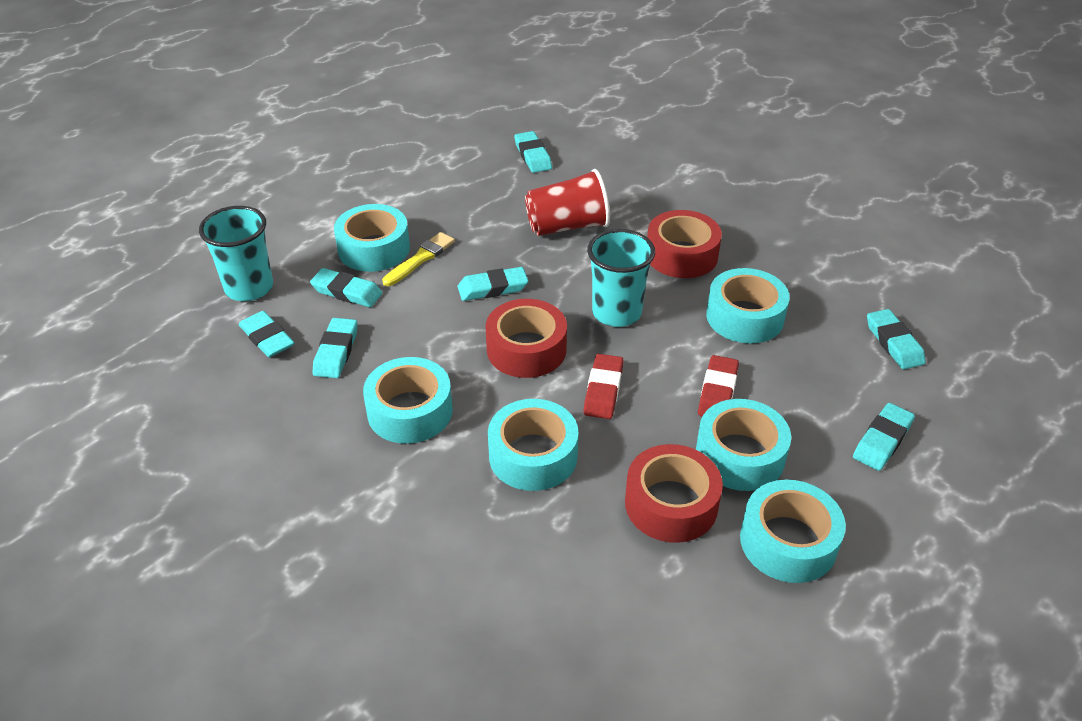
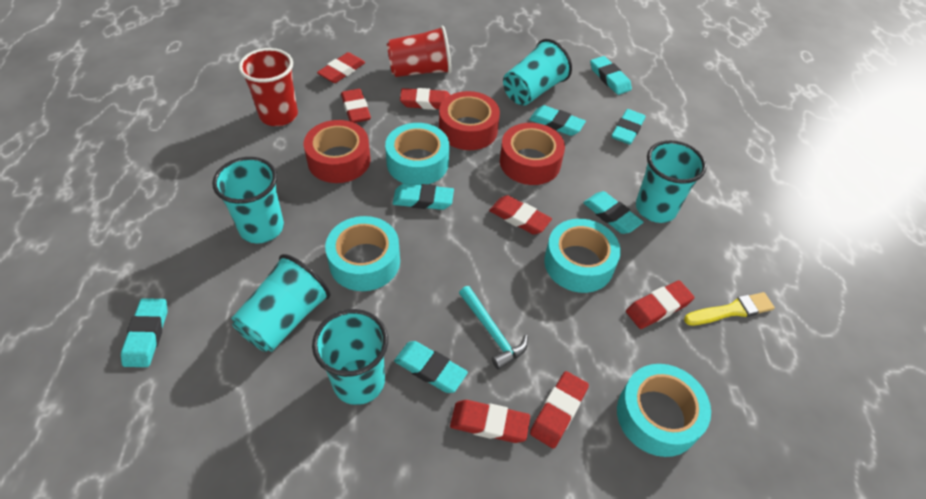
red cup: [525,169,610,236] = 1 -> [239,48,298,126] [386,26,451,77] = 2
red eraser: [583,354,624,419] [698,355,739,416] = 2 -> [317,52,365,83] [341,89,371,123] [400,88,450,110] [450,400,530,443] [489,195,552,235] [530,371,589,449] [626,280,695,329] = 7
turquoise cup: [199,206,273,301] [587,229,655,327] = 2 -> [212,157,284,243] [231,254,330,352] [312,309,388,405] [503,39,572,106] [636,140,707,223] = 5
turquoise hammer: none = 0 -> [459,286,528,370] = 1
turquoise tape: [334,204,410,272] [363,357,453,444] [488,399,579,491] [696,399,791,491] [706,268,790,343] [740,480,846,583] = 6 -> [325,216,400,291] [385,123,449,185] [544,219,621,293] [617,364,711,457] = 4

